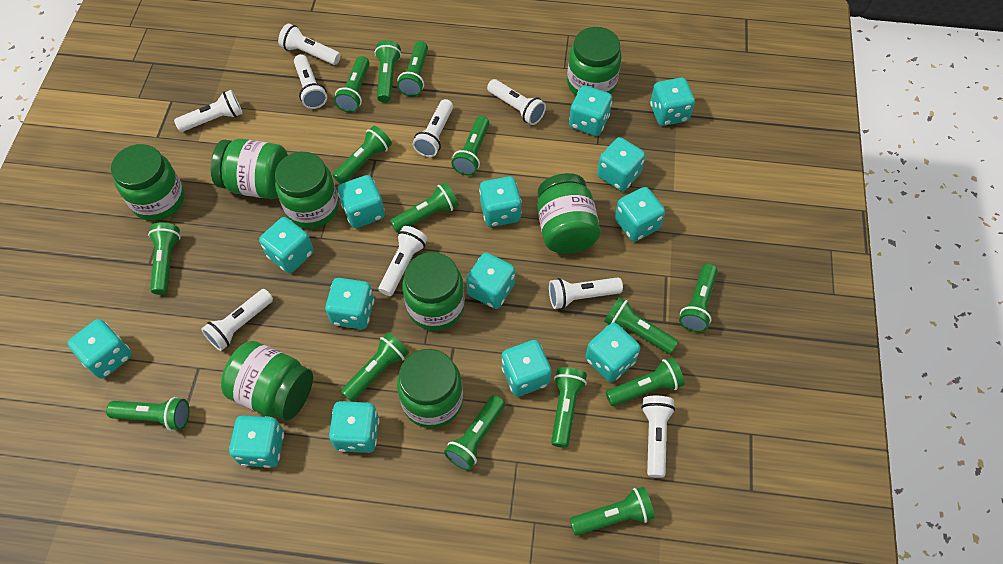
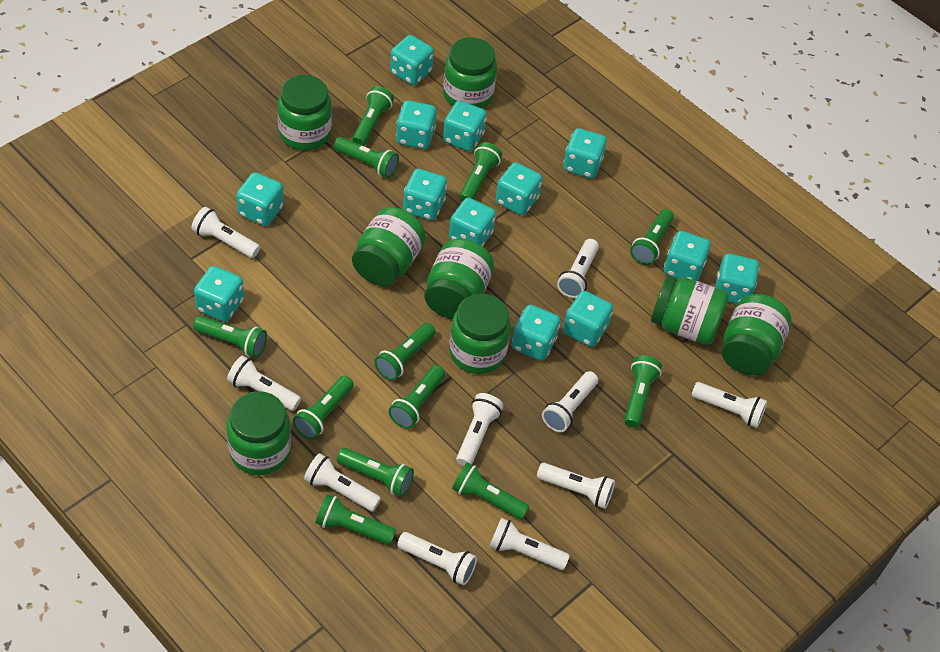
green flashlight: [106,397,189,431] [148,222,181,295] [333,126,392,184] [334,56,370,113] [341,332,409,402] [375,40,401,103] [390,182,459,233] [397,41,428,97] [444,395,505,470] [451,116,490,176] [551,367,587,448] [570,487,655,536] [604,297,678,354] [606,358,684,406] [679,263,718,332] = 15 -> [193,316,267,358] [293,376,354,439] [315,494,396,545] [334,137,399,178] [337,448,414,497] [352,86,394,146] [374,323,436,381] [389,365,445,429] [452,462,529,520] [459,142,502,202] [624,355,662,428] [630,209,674,265] = 12
turquoise dice: [67,319,132,379] [229,415,284,468] [259,217,314,273] [325,278,374,329] [329,401,379,453] [338,175,385,228] [466,253,515,309] [479,176,522,227] [502,340,552,397] [569,85,612,136] [585,323,640,382] [597,137,646,191] [615,187,665,241] [650,78,695,126] = 14 -> [194,266,244,322] [237,172,283,226] [390,35,434,85] [396,100,437,149] [403,168,447,220] [443,101,487,151] [449,198,496,246] [496,162,542,215] [512,305,561,361] [563,128,607,179] [563,291,613,347] [664,231,711,281] [715,254,759,304] = 13
white flashlight: [174,90,243,132] [201,289,273,351] [278,24,341,65] [294,54,327,109] [378,226,427,296] [413,99,453,157] [487,79,546,125] [549,277,623,309] [641,396,675,478] = 9 -> [191,207,260,258] [227,356,301,411] [304,453,381,512] [397,532,477,586] [456,393,503,466] [489,518,570,570] [537,463,615,509] [542,371,598,432] [557,239,599,298] [692,382,767,428] = 10

